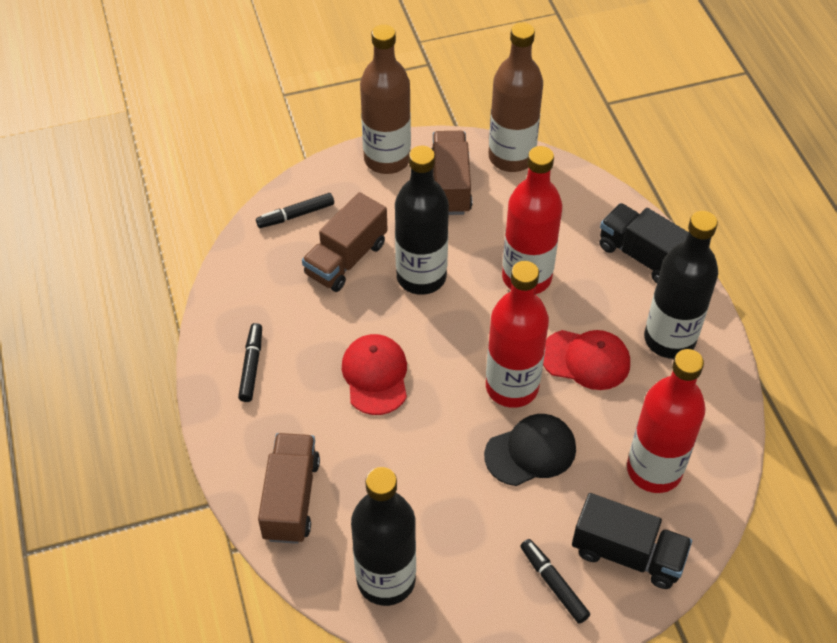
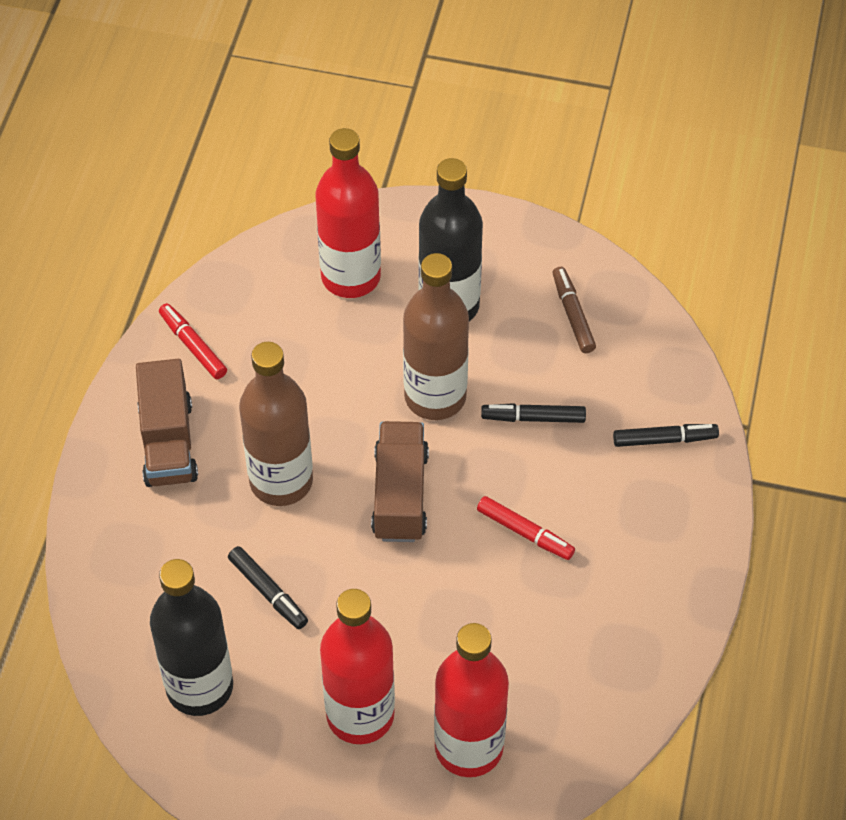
black bottle: [351,467,416,606] [395,146,449,295] [644,211,718,359] = 3 -> [150,559,233,716] [419,158,483,321] = 2
black cap: [484,414,576,486] = 1 -> none = 0
black truck: [572,493,692,589] [599,203,689,283] = 2 -> none = 0
brown marker: none = 0 -> [552,267,596,353] = 1
brown truck: [258,433,320,544] [302,192,388,292] [431,131,472,215] = 3 -> [136,359,198,487] [371,421,429,542] = 2
red cap: [342,334,407,415] [543,330,630,390] = 2 -> none = 0
red marker: none = 0 -> [159,303,227,379] [477,496,575,560] = 2

